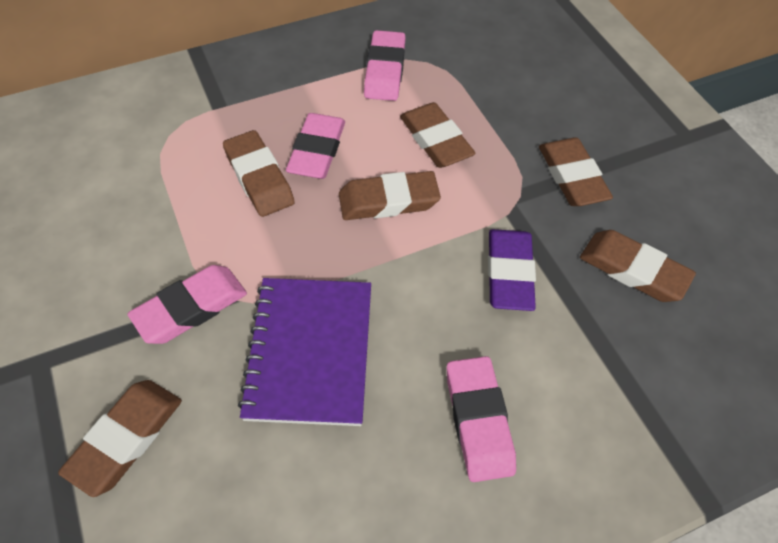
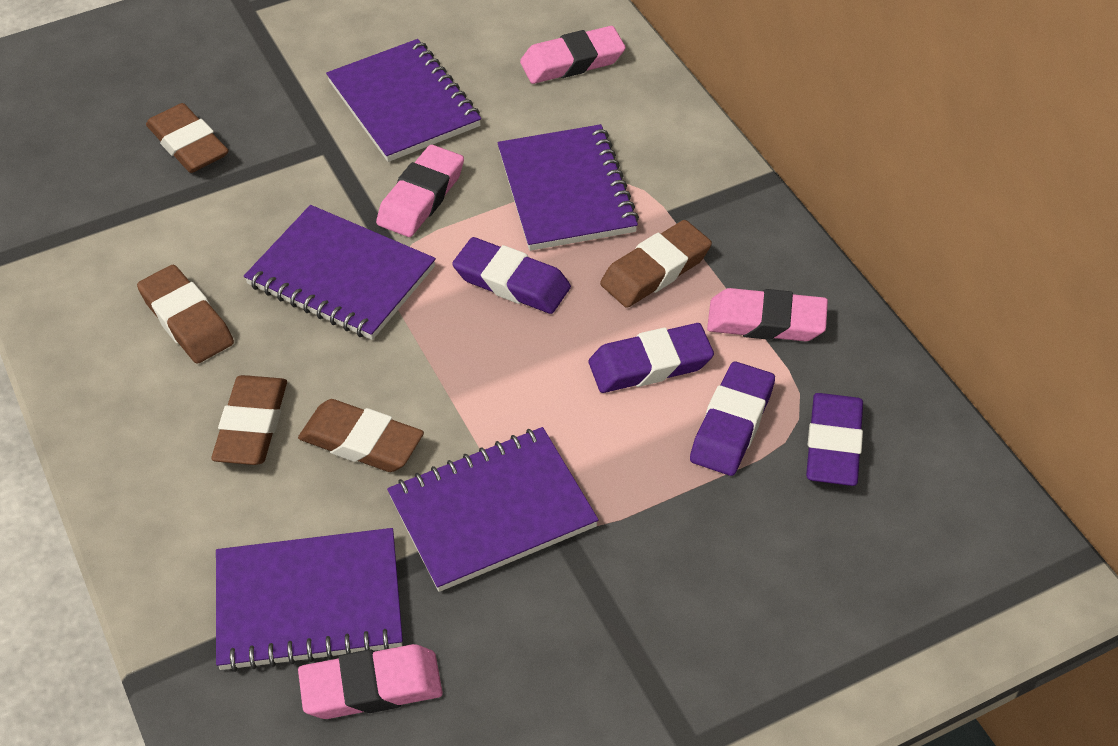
brown eraser: [58,380,182,497] [223,130,295,217] [339,171,441,220] [400,102,476,168] [539,138,613,206] [580,230,696,302] = 6 -> [137,265,234,363] [146,103,229,173] [211,375,287,465] [298,399,424,472] [600,220,712,308] = 5
purple eraser: [488,229,536,311] = 1 -> [452,237,571,314] [589,323,714,393] [690,362,775,476] [806,393,863,486] = 4
purple notebook: [238,278,371,426] = 1 -> [216,528,403,672] [244,205,436,340] [326,39,481,162] [387,427,598,592] [498,124,639,251] = 5

